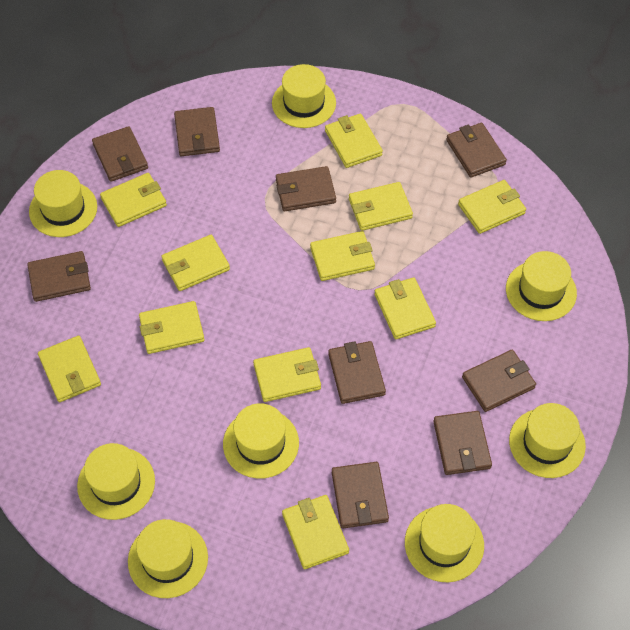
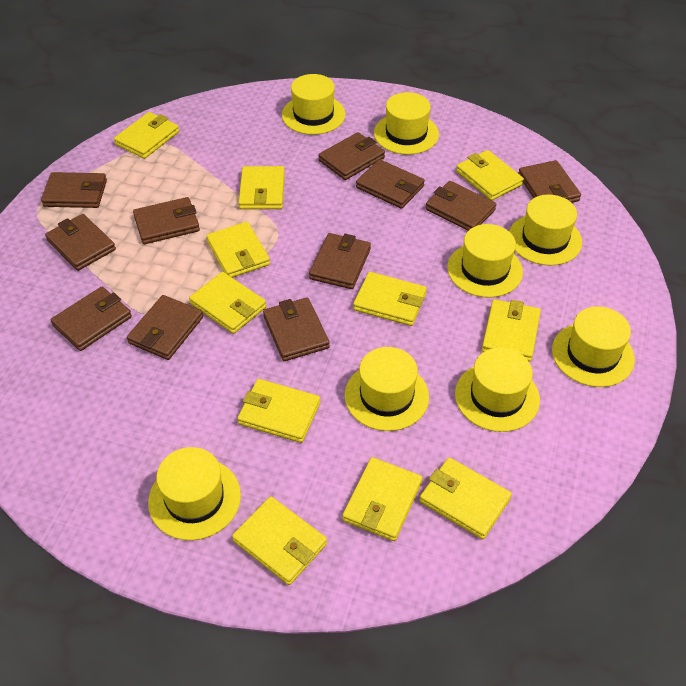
brown wallet: [27,251,91,302] [92,126,148,182] [174,107,220,156] [276,166,336,211] [328,341,386,404] [332,462,389,529] [433,411,492,475] [446,123,507,178] [462,350,536,412] = 9 -> [41,172,107,208] [45,214,116,271] [51,287,132,351] [127,295,203,360] [133,197,200,244] [263,297,330,361] [309,233,371,289] [319,132,385,180] [356,159,425,209] [426,181,497,231] [518,160,581,203] = 11

